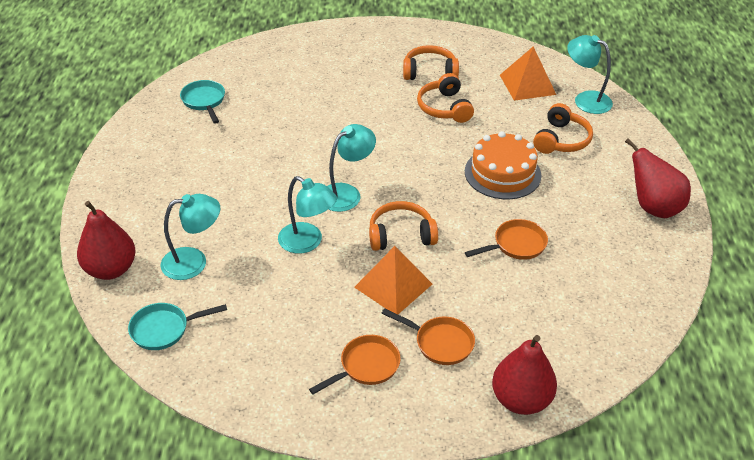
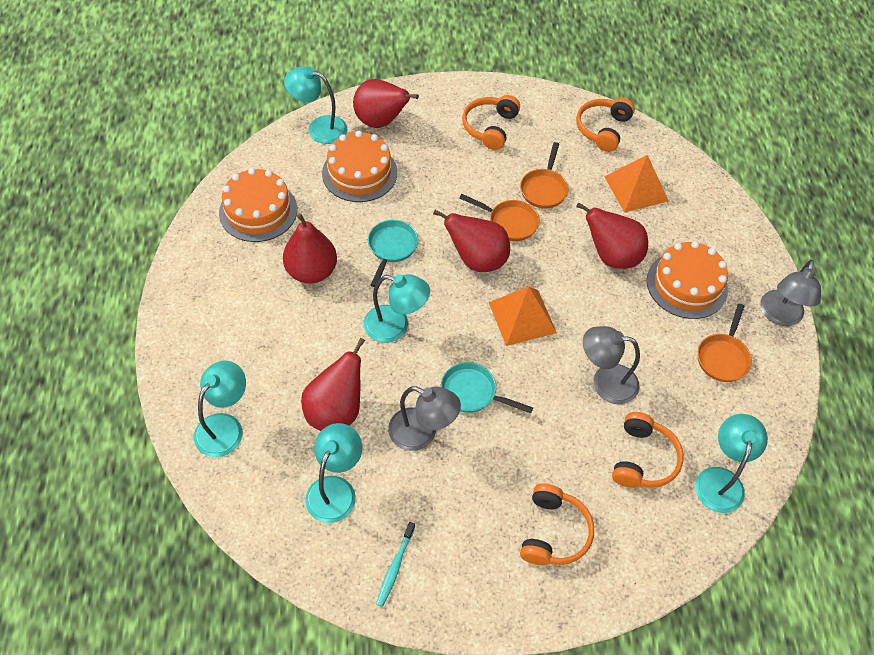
grey lamp: none = 0 -> [388,386,461,451] [583,326,640,404] [760,260,821,326] = 3
orange cake: [465,131,541,199] = 1 -> [219,168,297,242] [322,131,397,202] [647,241,728,319] = 3
red pear: [77,201,136,280] [492,335,557,415] [625,138,691,218] = 3 -> [283,213,337,284] [301,338,365,431] [353,79,419,128] [433,210,510,272] [576,202,648,269] = 5
turquoise lamp: [161,194,220,280] [278,176,337,254] [327,124,376,212] [567,35,613,114] = 4 -> [194,361,246,457] [284,66,347,144] [305,423,362,523] [364,274,430,343] [695,414,768,513] = 5
turquoise toothbrush: none = 0 -> [376,522,415,607] = 1

